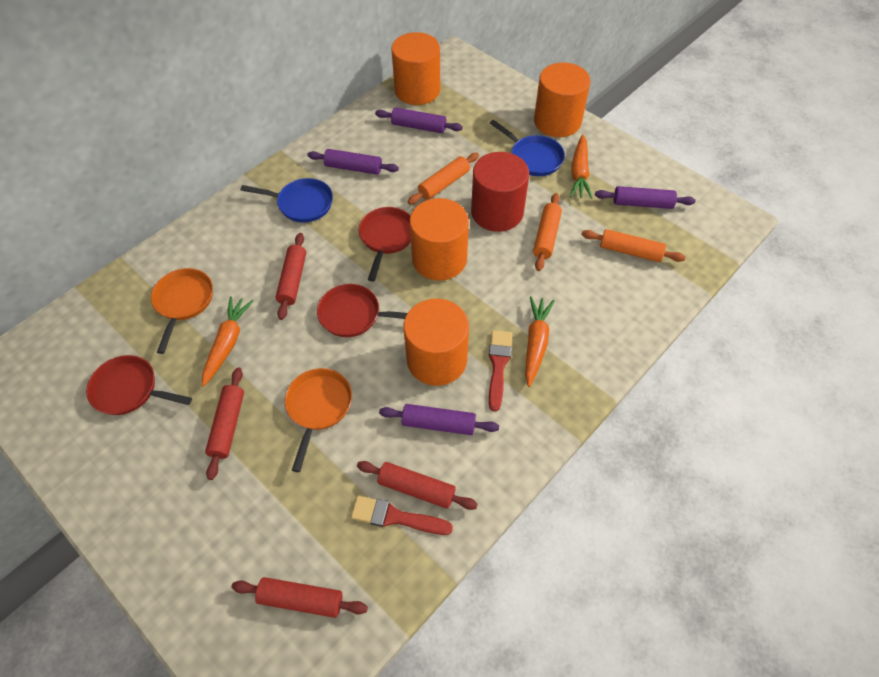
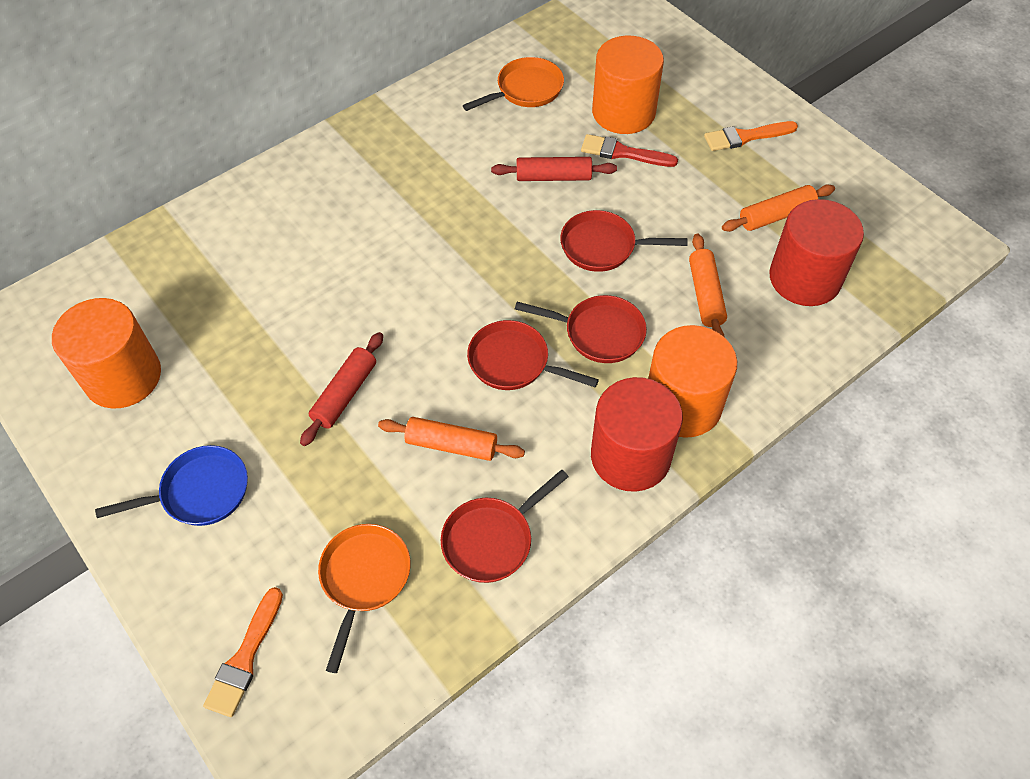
blue pan: [241,178,333,223] [490,120,565,176] = 2 -> [95,445,248,526] = 1
orange brush: none = 0 -> [203,587,283,717] [704,121,798,151] = 2
orange carrot: [202,296,253,387] [525,296,555,387] [570,134,592,199] = 3 -> none = 0
orange cylinder: [391,32,440,105] [403,299,469,386] [410,198,469,281] [534,62,590,137] = 4 -> [52,298,161,409] [592,36,664,134] [648,325,737,438] = 3
purple rolling pin: [308,149,399,175] [375,108,463,133] [379,404,499,435] [595,186,696,209] = 4 -> none = 0
red brush: [351,496,453,535] [489,330,512,411] = 2 -> [581,134,678,167] = 1
red cylinder: [471,152,529,232] = 1 -> [591,377,683,492] [769,199,864,306] = 2
red pan: [86,355,192,415] [317,284,408,337] [359,207,411,282] = 3 -> [441,470,569,583] [467,320,599,390] [515,295,647,363] [560,210,688,272] = 4
red rolling pin: [205,367,244,480] [231,577,368,618] [276,233,306,320] [357,461,478,510] = 4 -> [300,332,383,446] [491,157,617,181] = 2

